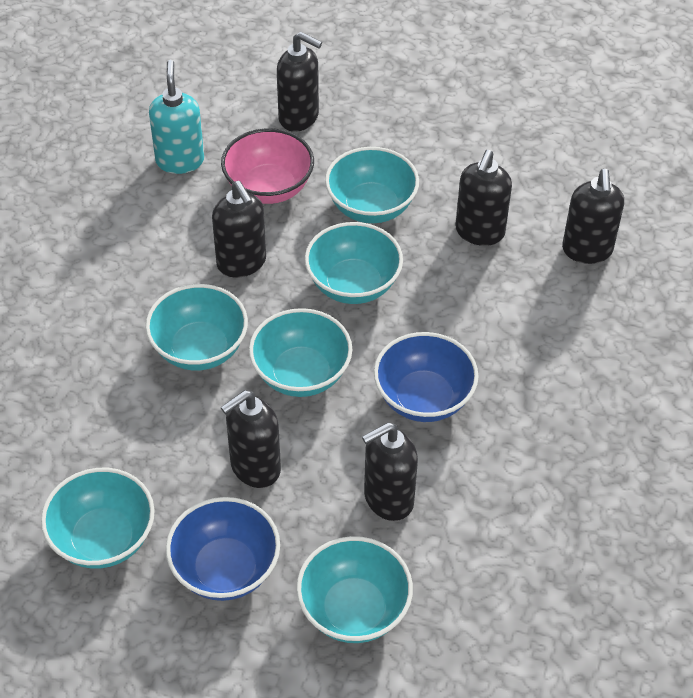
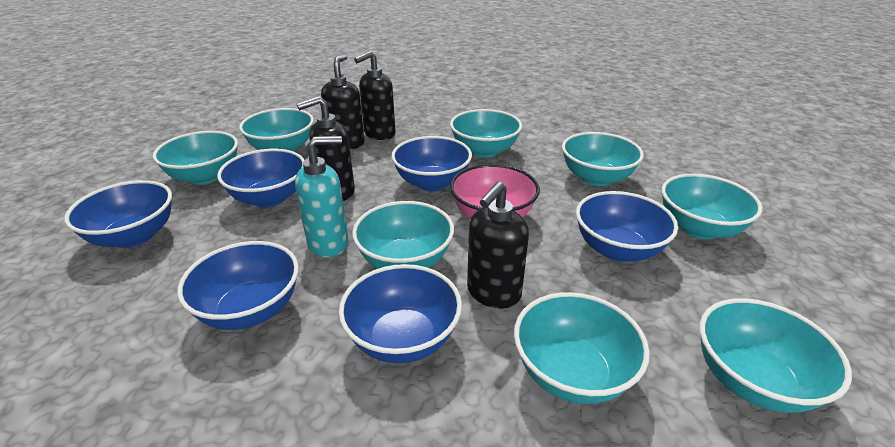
black soap dispenser: [212,181,266,278] [220,390,281,488] [277,32,322,132] [362,422,418,521] [455,150,512,246] [562,169,624,264] = 6 -> [297,96,355,201] [321,54,365,149] [354,51,396,140] [467,182,529,309] = 4
blue bowl: [166,497,280,601] [374,332,479,422] = 2 -> [64,180,172,248] [177,241,299,330] [217,149,304,207] [339,264,462,363] [391,136,472,191] [576,191,678,262] = 6
turquoise bowl: [41,468,155,569] [146,284,248,371] [249,308,352,397] [296,536,413,643] [305,222,403,304] [325,147,419,223] = 6 -> [153,131,238,185] [239,108,314,152] [352,201,454,269] [450,109,522,158] [514,292,649,404] [562,132,644,186] [662,174,762,239] [700,298,852,413] = 8

